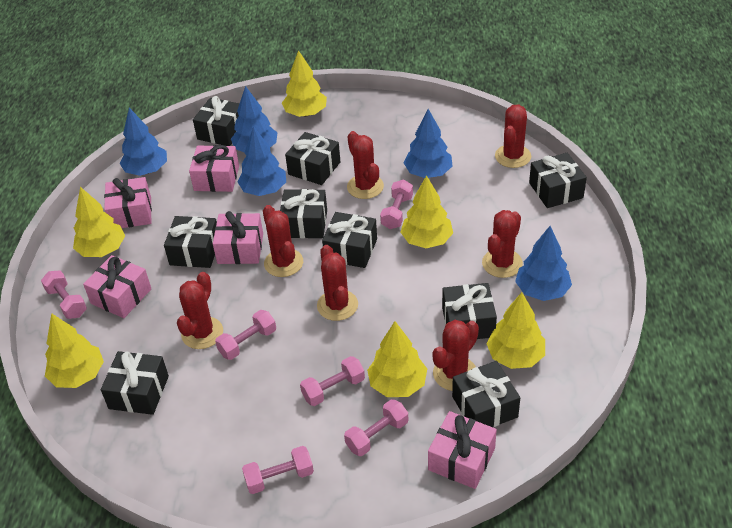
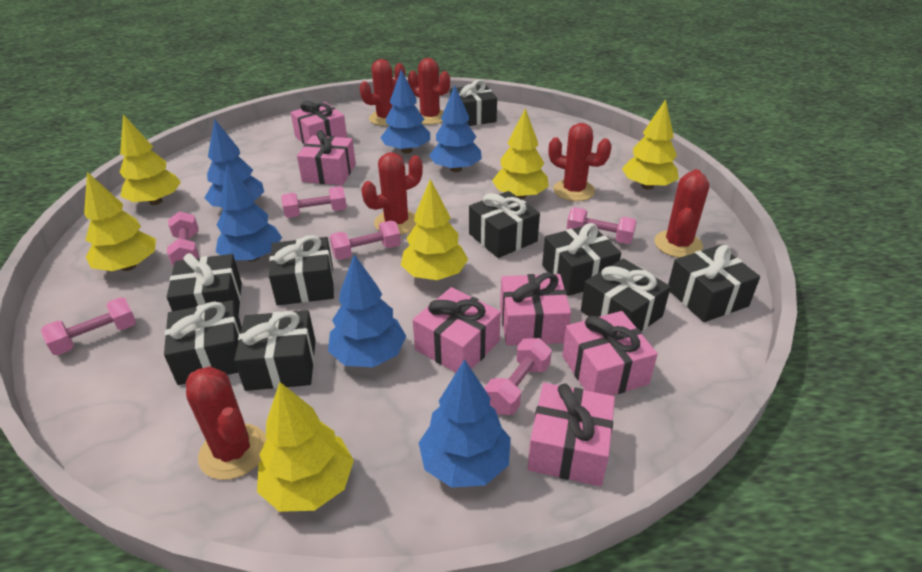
blue tree: [119,108,167,176] [231,86,278,152] [238,126,286,196] [404,109,452,178] [515,226,572,301] = 5 -> [204,119,264,207] [216,164,282,262] [328,254,406,367] [380,70,430,154] [419,359,511,487] [429,85,482,172] = 6
pink gift: [83,255,151,318] [104,177,152,228] [189,145,239,192] [213,211,263,264] [428,411,497,489] = 5 -> [290,101,347,144] [297,130,356,185] [413,287,501,373] [500,273,571,346] [527,383,615,486] [562,311,658,396] = 6
red cactus: [177,272,223,349] [263,205,303,277] [317,245,358,321] [347,131,384,199] [433,320,479,391] [482,210,523,278] [495,104,531,168] = 7 -> [186,366,267,480] [360,59,405,126] [361,152,423,235] [408,58,450,124] [549,123,612,201] [654,169,709,258] = 6

